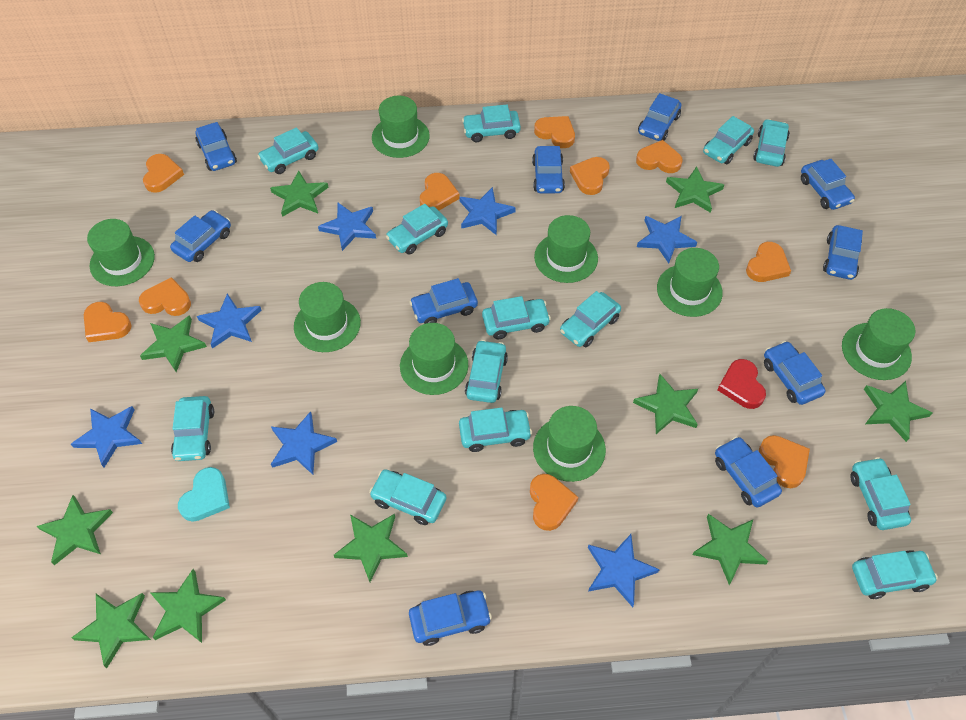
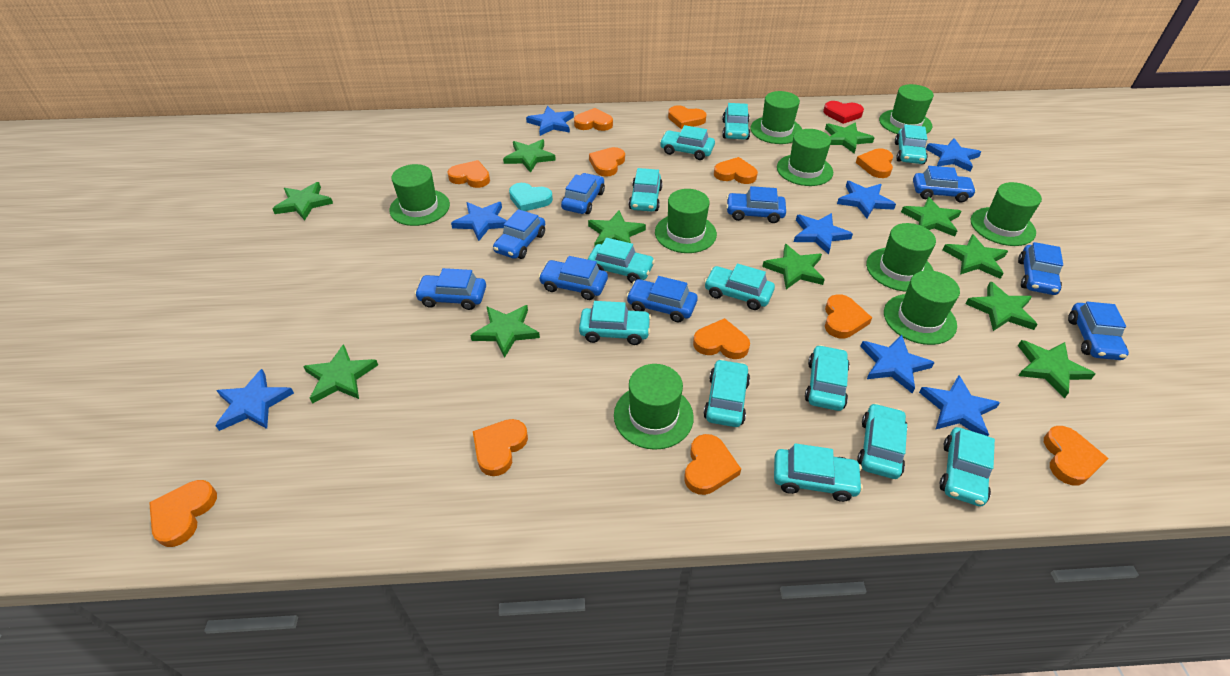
blue car: [170,210,231,262] [196,122,237,171] [409,590,492,646] [410,278,478,324] [532,146,565,193] [638,93,681,141] [715,437,782,507] [764,341,826,405] [801,159,855,210] [823,225,863,280] = 10 -> [415,268,486,310] [493,209,545,259] [538,256,608,300] [561,173,605,214] [626,276,698,322] [726,186,786,223] [913,166,976,203] [1018,242,1063,295] [1068,302,1129,360] = 9
blue star: [71,406,142,468] [197,293,262,349] [271,411,337,475] [318,203,376,251] [459,187,516,235] [588,534,660,607] [637,216,697,264] = 7 -> [215,369,294,431] [451,202,507,241] [526,106,574,136] [794,213,853,254] [837,181,896,218] [860,335,935,393] [919,375,1000,436] [926,138,981,172] = 8
green hat: [87,219,155,286] [294,282,361,352] [372,96,430,158] [400,323,468,395] [533,406,606,482] [534,215,598,283] [657,248,723,317] [842,308,915,380] = 8 -> [389,164,450,226] [614,364,694,450] [655,189,717,253] [750,91,802,144] [777,129,833,186] [866,223,936,292] [879,84,934,134] [884,270,960,345] [971,182,1042,246] = 9
green star: [37,495,113,565] [71,593,151,668] [140,315,207,372] [150,569,226,643] [270,170,329,217] [334,514,408,582] [633,374,698,434] [666,166,724,213] [692,514,768,585] [864,381,932,442] = 10 -> [272,182,333,220] [303,344,378,404] [470,305,540,358] [503,139,556,173] [588,210,646,246] [762,244,825,289] [825,122,875,154] [901,197,961,237] [943,234,1008,279] [965,281,1038,331] [1018,340,1095,398] = 11
orange heart: [84,302,132,342] [139,277,191,316] [143,154,184,193] [420,173,460,211] [530,474,578,531] [534,116,575,148] [570,157,610,195] [636,140,683,173] [746,242,791,282] [759,435,810,488] = 10 -> [149,480,217,547] [448,160,490,188] [473,419,528,476] [574,108,613,131] [589,147,625,177] [668,105,707,129] [684,434,741,495] [693,318,750,359] [714,157,758,184] [825,294,872,339] [856,148,893,178] [1044,426,1109,485] = 12
turquoise car: [171,396,214,461] [257,127,318,174] [369,469,447,525] [386,204,448,255] [459,407,532,452] [462,104,521,142] [465,340,508,403] [482,296,551,339] [560,291,621,347] [703,116,754,164] [753,119,790,167] [850,457,911,530] [852,550,938,599] = 13 -> [579,301,651,345] [588,238,655,283] [629,168,663,212] [660,125,715,160] [703,359,750,427] [704,264,775,310] [722,103,750,140] [774,443,863,502] [805,345,850,411] [857,403,908,479] [895,125,928,164] [939,427,995,506] = 12

